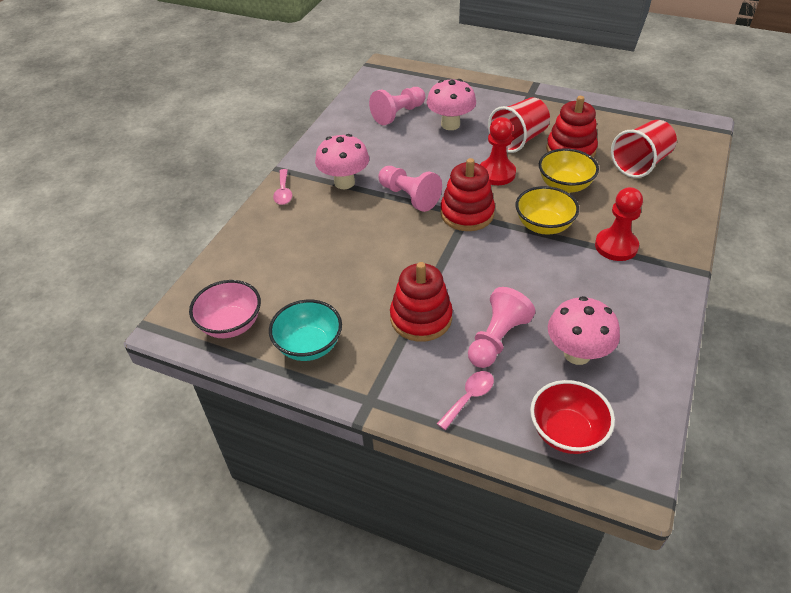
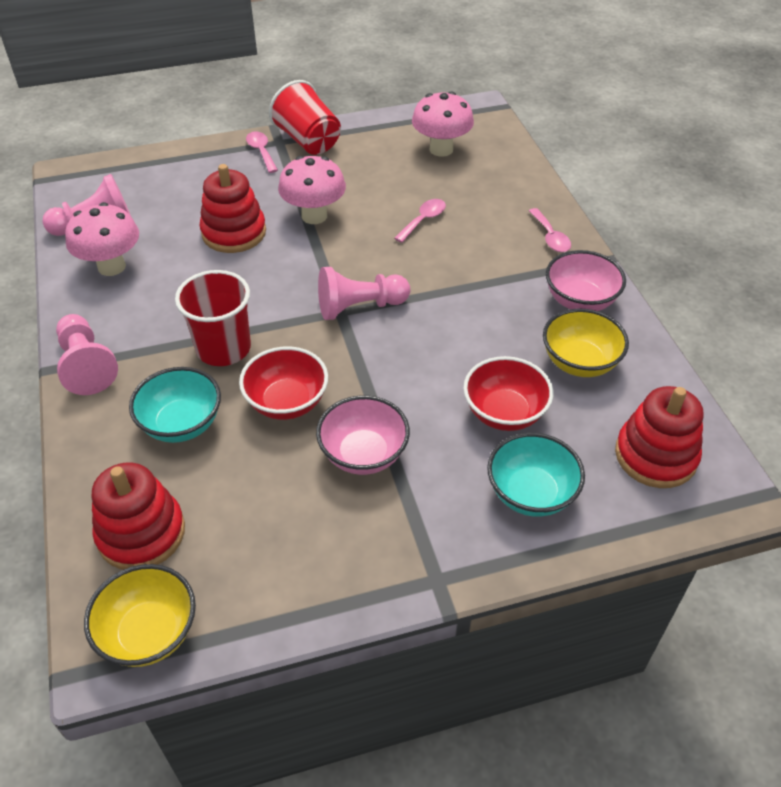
pink bowl: [189,280,261,338] = 1 -> [316,395,410,475] [546,250,626,311] = 2
pink spoon: [273,169,292,205] [437,371,494,430] = 2 -> [246,131,278,173] [394,199,446,243] [529,208,571,252] = 3
red bowl: [530,380,615,454] = 1 -> [239,347,328,420] [463,356,553,431] = 2
red pawn: [480,117,516,185] [595,187,643,261] = 2 -> none = 0
turquoise bowl: [269,300,342,361] = 1 -> [129,367,221,443] [487,433,585,517] = 2

